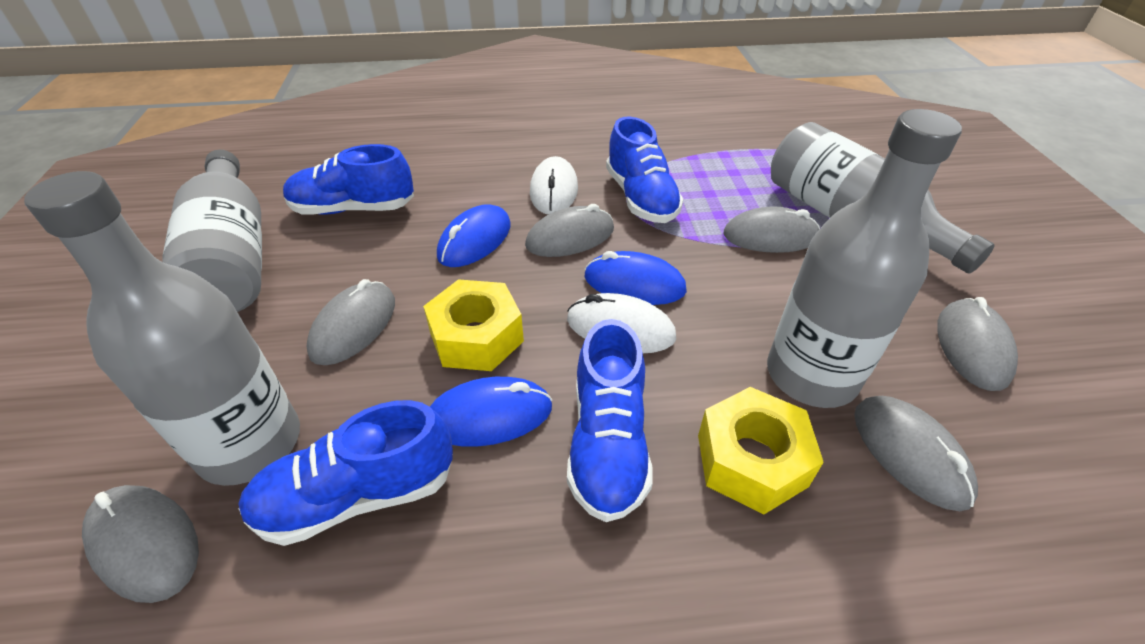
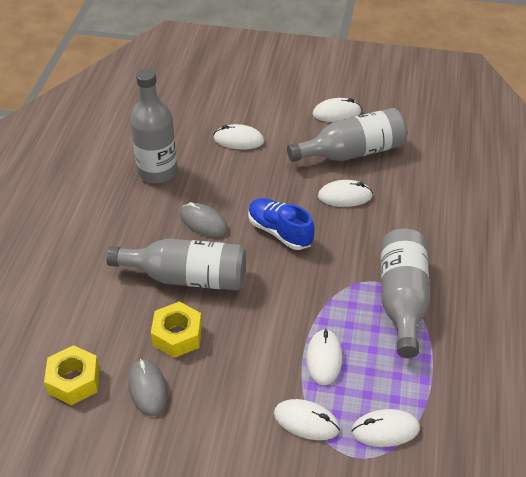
blue mouse: [430,377,552,447] [437,204,511,267] [585,251,687,305] = 3 -> none = 0
blue shoe: [238,400,453,546] [283,144,414,215] [567,319,653,522] [606,117,684,223] = 4 -> [248,198,314,250] = 1
grey mouse: [82,485,199,603] [306,279,395,365] [525,204,614,257] [723,206,820,253] [854,396,978,511] [937,297,1018,391] = 6 -> [129,359,168,417] [180,202,228,237] = 2
white mouse: [530,156,578,214] [567,293,676,353] = 2 -> [214,124,264,150] [274,399,340,440] [306,329,342,385] [313,98,361,122] [318,180,373,207] [351,409,420,447] = 6

